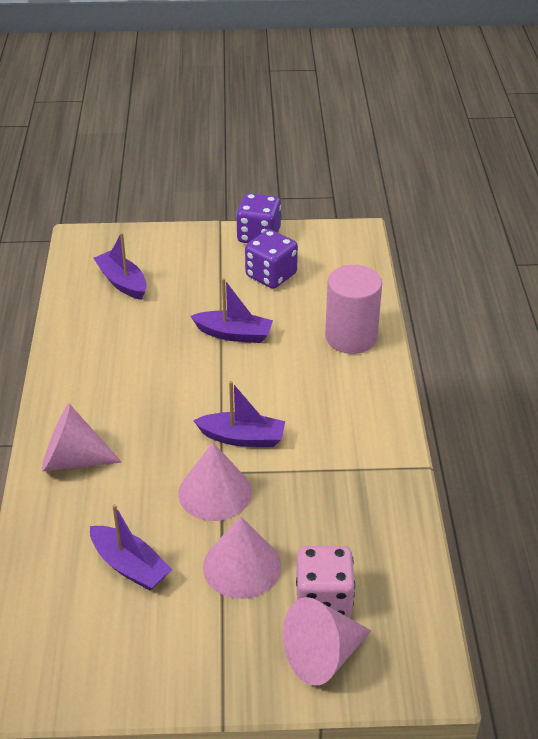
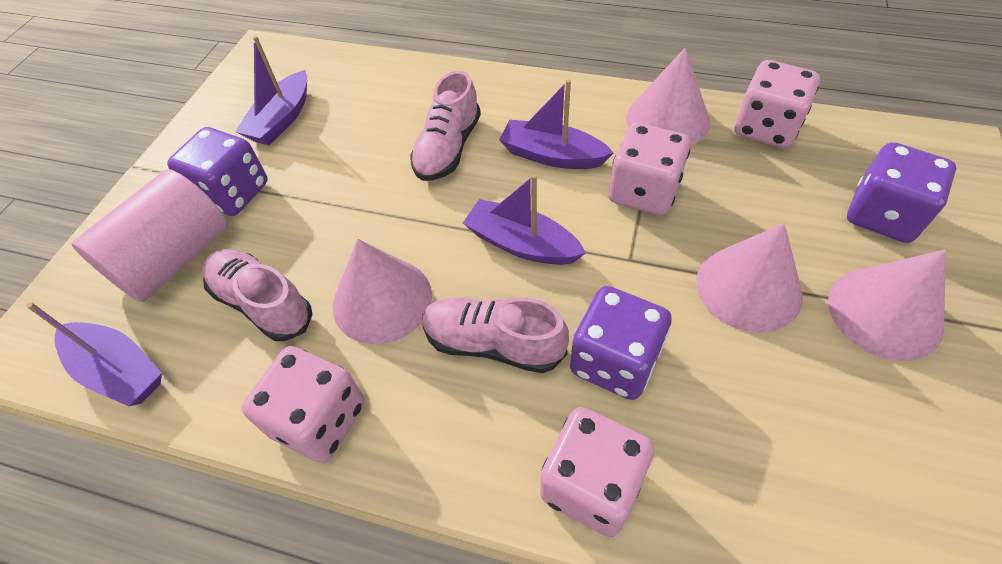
pink dice: [296,546,355,617] = 1 -> [242,346,365,463] [540,407,654,537] [609,123,691,216] [734,60,820,148] = 4
pink shoe: none = 0 -> [203,249,313,341] [410,71,481,181] [422,297,569,373] = 3
purple dice: [236,193,281,243] [245,229,298,289] = 2 -> [167,127,268,216] [570,286,672,400] [847,142,956,243] = 3

